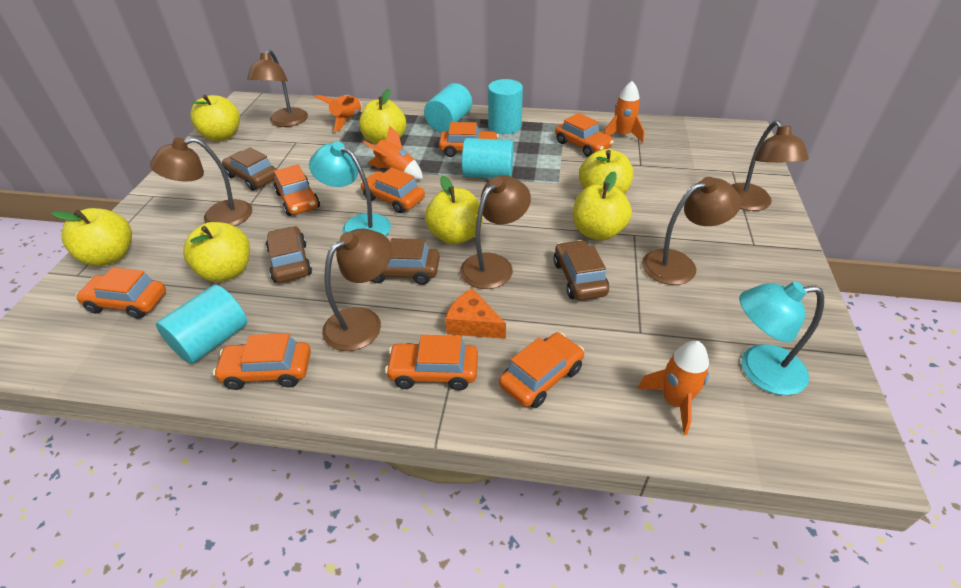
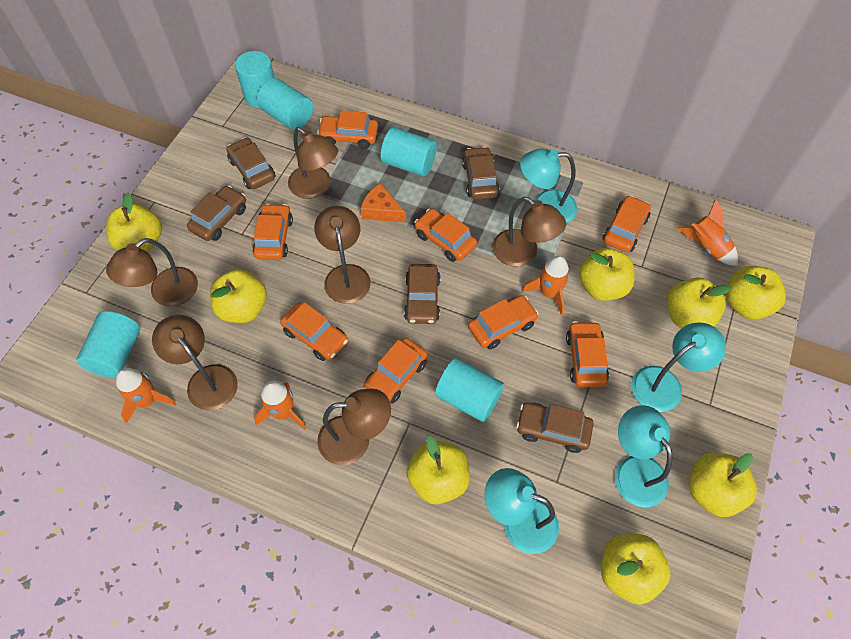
brown car: [222,147,277,191] [266,226,312,283] [371,238,440,285] [554,240,609,300] = 4 -> [187,186,246,241] [227,138,275,189] [404,264,440,324] [462,147,500,199] [516,402,593,453] = 5
turquoise cylinder: [156,285,247,364] [424,83,472,132] [462,138,514,178] [488,79,523,134] = 4 -> [76,311,140,378] [235,51,275,108] [257,78,313,130] [381,127,437,176] [435,358,504,422] = 5
turquoise lamp: [309,142,391,236] [739,281,824,395] = 2 -> [485,468,559,554] [520,148,577,223] [615,405,672,507] [631,322,726,412] = 4
yellow apple: [52,208,132,266] [183,222,250,282] [190,95,240,141] [359,89,406,145] [425,176,483,245] [573,172,632,241] [579,149,633,195] = 7 -> [106,193,162,252] [210,269,267,323] [407,436,470,504] [579,248,635,301] [601,534,671,605] [667,278,731,328] [688,453,757,517] [726,266,786,320] = 8

